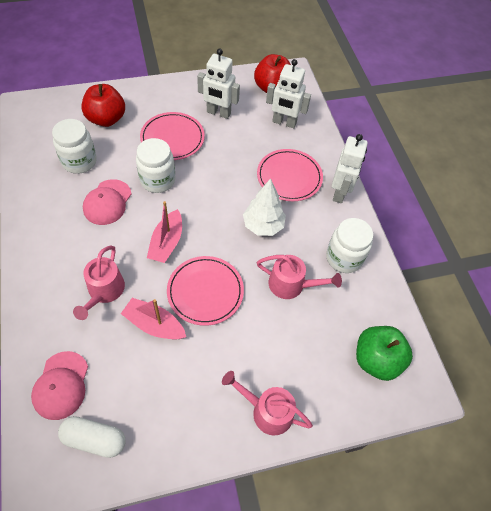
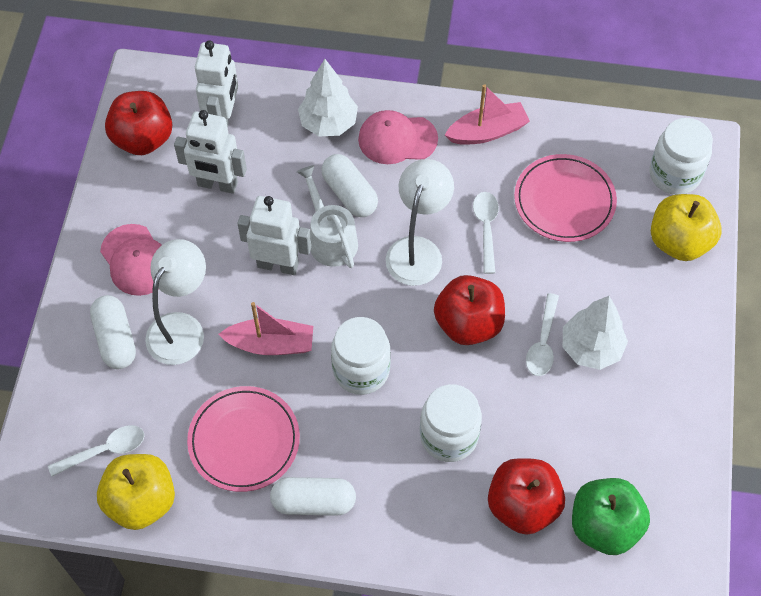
pink plate: [140,112,205,160] [167,256,244,326] [257,149,323,201] = 3 -> [187,386,300,492] [514,154,617,242] = 2
pink watering can: [73,245,125,320] [222,371,313,435] [257,255,342,299] = 3 -> none = 0
red apple: [81,84,125,127] [254,54,291,93] = 2 -> [105,91,173,155] [434,275,505,345] [488,458,565,535] = 3
white capsule: [58,416,126,458] = 1 -> [90,295,136,369] [270,477,356,516] [321,154,378,217] = 3
white lamp: none = 0 -> [145,239,206,365] [386,159,454,286] = 2
white spoon: none = 0 -> [48,425,144,476] [473,192,499,274] [526,293,559,376] = 3
white tree: [243,179,286,236] = 1 -> [298,59,358,137] [563,296,628,370] = 2
white watering can: none = 0 -> [297,165,358,268] = 1
yellow apple: none = 0 -> [97,454,175,530] [651,194,722,261] = 2

